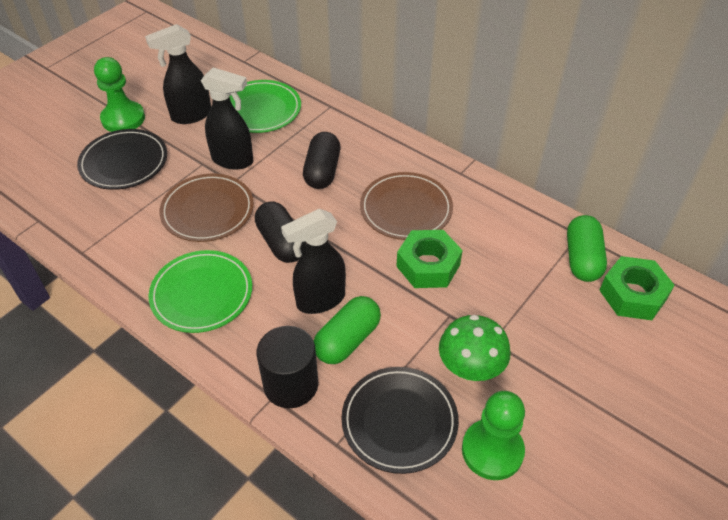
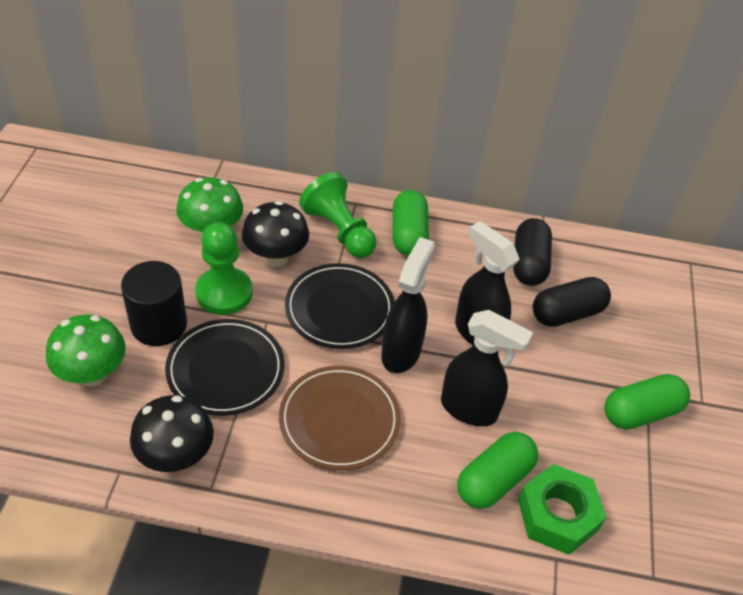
black mushroom: none = 0 -> [130,395,214,472] [242,201,309,267] = 2
brown plate: [159,174,254,242] [360,172,453,240] = 2 -> [279,366,401,470] = 1
green capsule: [314,296,381,364] [567,215,607,282] = 2 -> [393,190,429,256] [457,432,538,509] [604,374,690,430] = 3
green mushroom: [439,315,511,381] = 1 -> [46,315,126,387] [176,177,243,238] = 2
green nut: [396,230,463,288] [599,256,675,320] = 2 -> [518,464,606,555] = 1
green plate: [149,250,252,333] [230,80,301,133] = 2 -> none = 0

